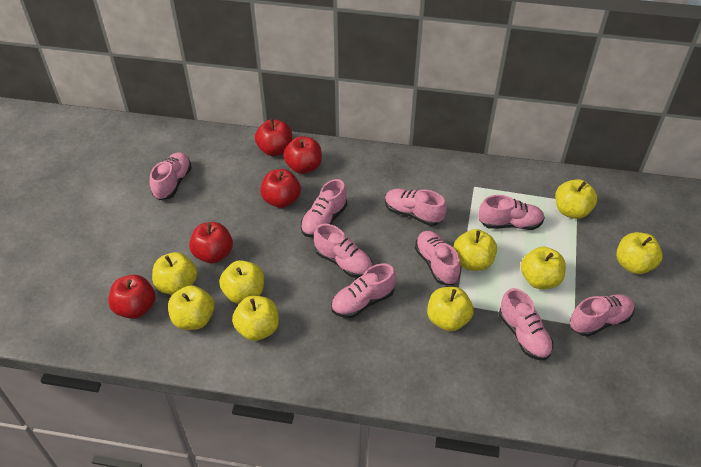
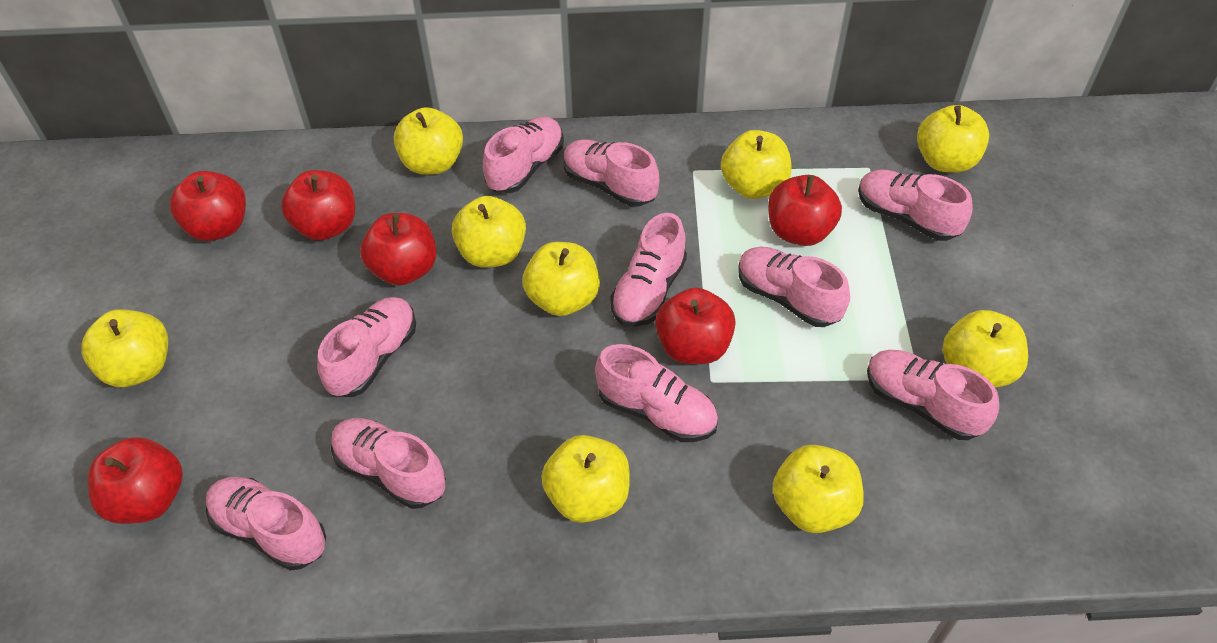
pink shoe: [150,153,192,200] [301,179,347,237] [314,224,372,278] [331,264,396,318] [385,189,447,226] [415,231,461,285] [478,195,545,230] [499,288,553,360] [570,294,635,337] = 9 -> [206,477,326,570] [317,297,416,397] [331,418,446,509] [483,117,564,193] [564,139,659,207] [595,344,718,442] [611,213,687,327] [738,247,850,327] [858,169,973,241] [867,350,999,440] = 10
red apple: [108,275,155,319] [189,222,233,263] [255,119,292,156] [260,169,301,208] [283,136,322,174] = 5 -> [87,437,183,524] [170,171,246,241] [281,170,355,241] [360,213,436,285] [655,288,736,364] [768,175,842,246] = 6

